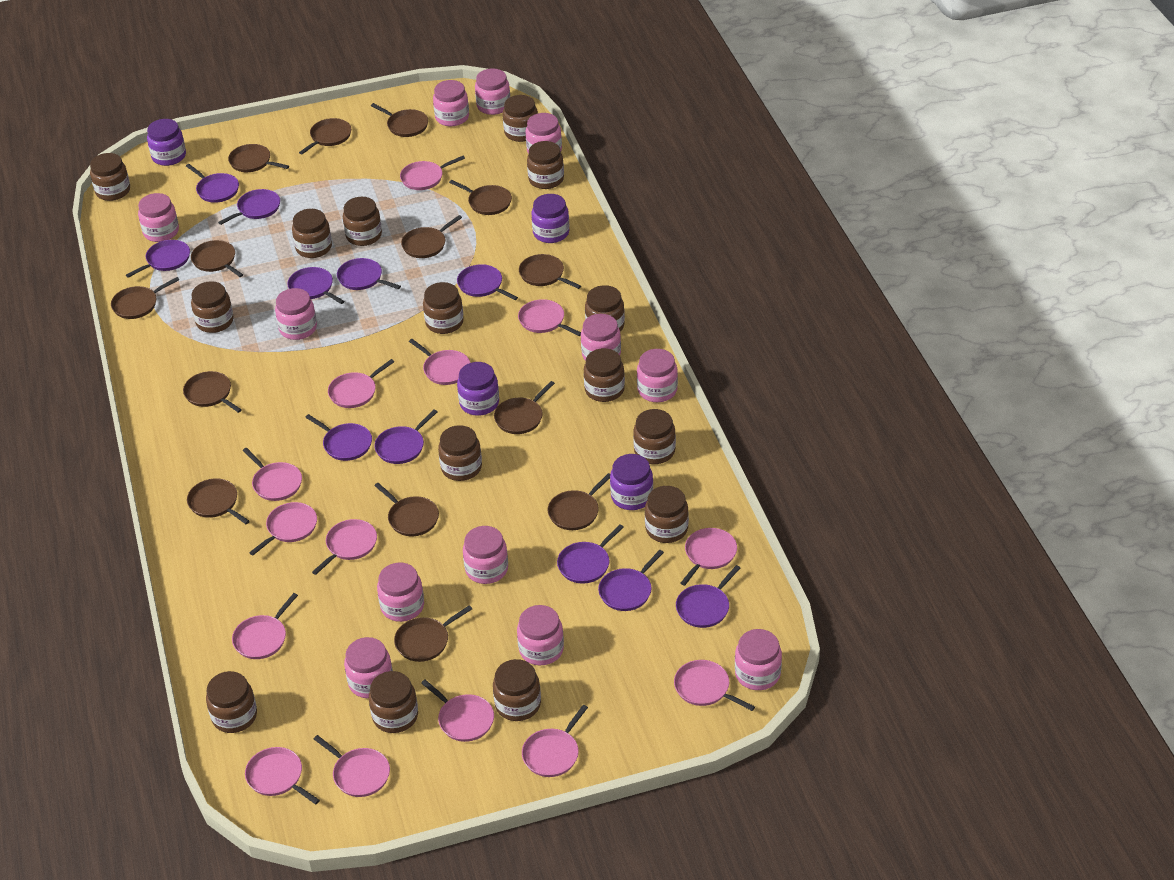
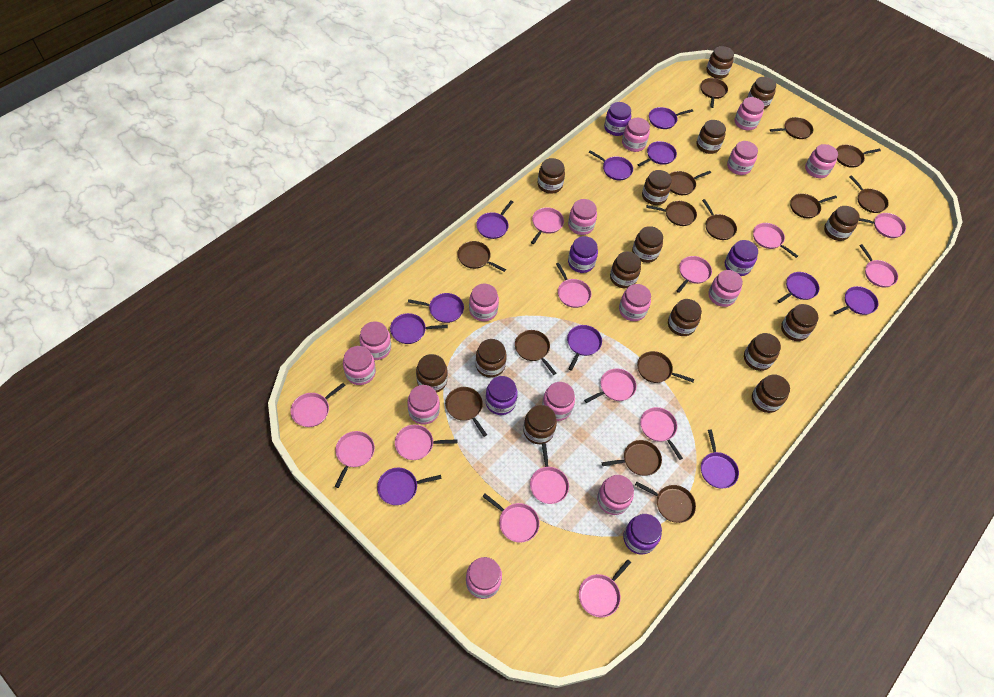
pink jar: [138,193,179,242] [275,288,317,340] [344,637,393,698] [377,563,424,622] [433,80,469,126] [463,526,508,584] [475,69,510,115] [517,605,564,665] [526,113,562,154] [581,314,621,361] [637,349,678,402] [735,629,782,690] = 12 -> [343,346,376,385] [359,321,391,360] [407,385,440,425] [466,557,502,599] [469,284,499,321] [542,382,575,421] [568,199,597,235] [597,475,634,515] [619,284,651,321] [622,118,650,152] [708,270,743,307] [727,141,758,175] [734,97,764,130] [805,144,838,178] = 14
purple jar: [147,119,186,166] [457,362,499,416] [531,194,569,243] [610,454,653,510] = 4 -> [485,376,518,415] [568,236,598,273] [604,102,631,136] [623,514,662,555] [725,240,758,276] = 5

